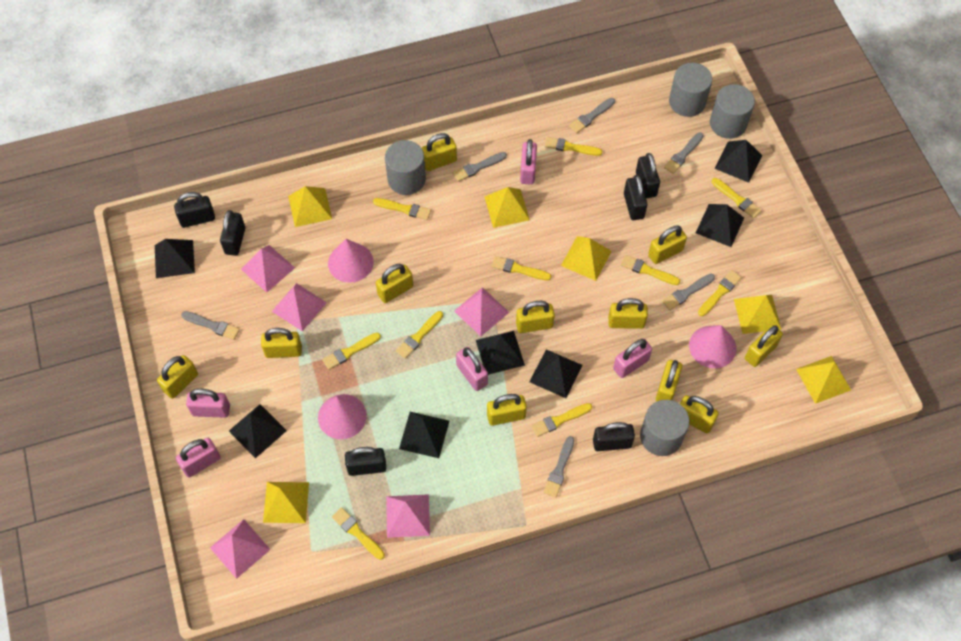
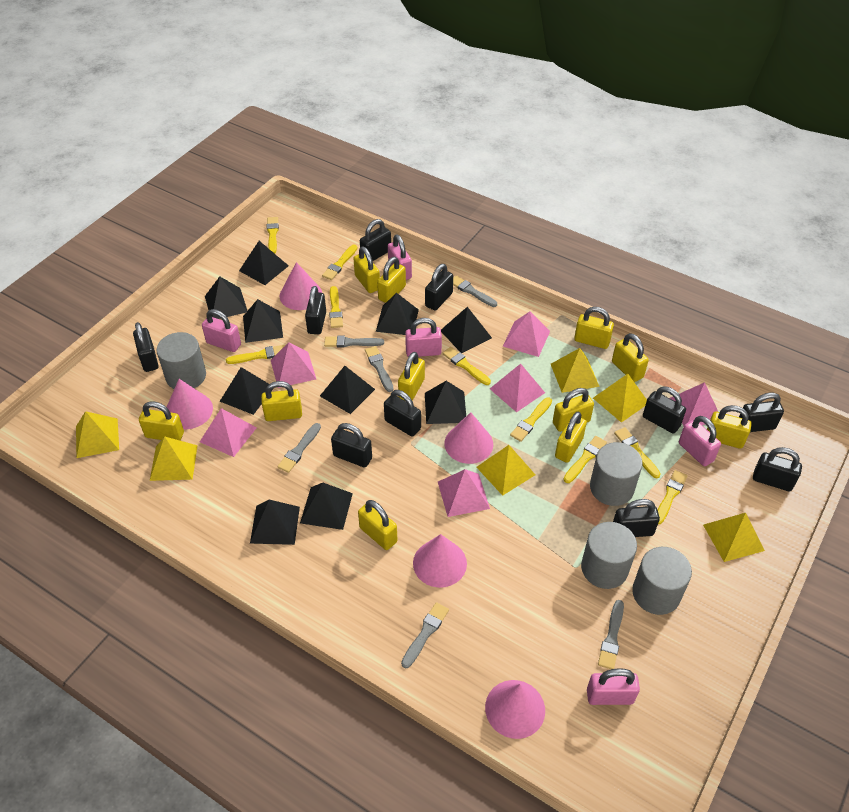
black padlock: [174,192,215,228] [220,210,245,256] [345,447,386,476] [593,422,635,451] [624,175,647,220] [636,153,660,198] = 6 -> [133,322,159,372] [305,286,326,334] [331,423,372,467] [360,219,391,261] [384,390,421,437] [425,264,453,311] [613,499,660,537] [643,387,686,434] [739,393,784,432] [753,447,802,491] = 10
black pyramid: [155,239,195,278] [229,404,287,458] [399,412,449,458] [476,331,525,375] [530,349,583,398] [696,204,744,247] [714,140,762,183] = 7 -> [205,277,247,319] [220,367,274,415] [239,241,289,285] [243,299,283,343] [250,500,300,545] [300,483,353,530] [320,366,375,414] [376,293,419,335] [425,381,466,424] [441,307,492,353] = 10
pink cone: [318,394,367,439] [328,239,374,283] [689,325,736,368] = 3 -> [167,379,213,429] [280,262,322,310] [413,534,467,588] [444,412,493,464] [485,680,545,739] = 5
pink pyramid: [210,519,271,579] [241,245,295,293] [272,283,327,331] [386,494,430,538] [454,287,509,336] = 5 -> [200,408,257,457] [271,342,316,388] [438,469,490,517] [490,364,545,412] [503,311,550,357] [670,382,718,426] = 6
yellow brush: [322,333,381,370] [332,507,385,560] [373,198,431,220] [396,311,443,359] [491,256,552,281] [531,403,592,437] [545,137,602,156] [621,255,680,285] [698,270,742,316] [712,178,762,218] = 10 -> [226,345,285,364] [267,217,279,254] [322,244,357,280] [329,286,343,328] [442,347,491,385] [510,398,552,442] [563,436,607,483] [614,427,661,478] [658,470,688,524] = 9

